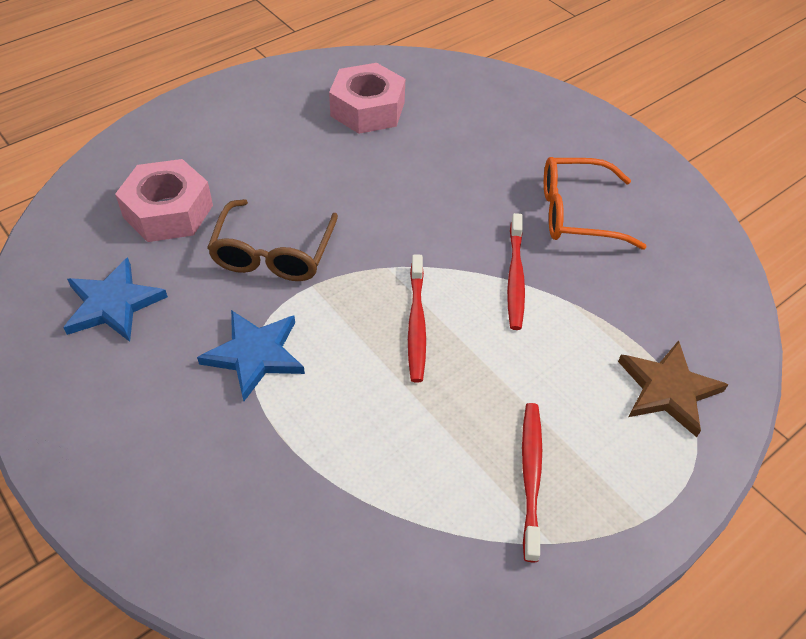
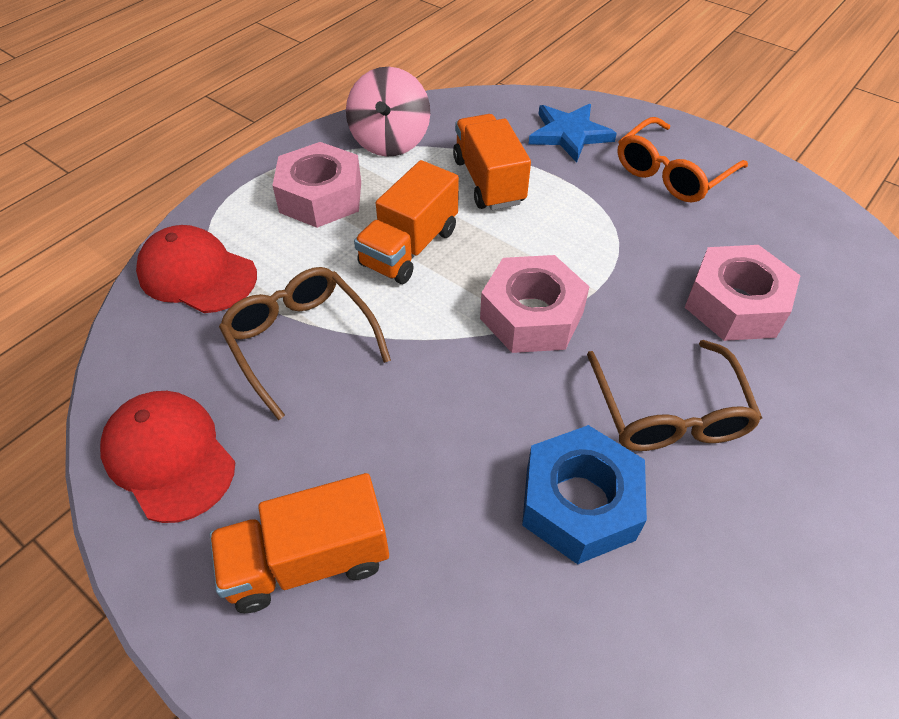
blue nut: none = 0 -> [522,425,647,564] = 1
blue star: [63,258,168,342] [197,310,305,401] = 2 -> [529,104,617,163] = 1
brown glasses: [207,199,338,281] = 1 -> [219,267,391,420] [587,340,762,451] = 2
brown star: [618,340,728,437] = 1 -> none = 0
orange truck: none = 0 -> [210,473,389,613] [354,160,459,284] [453,114,531,210] = 3
pink nut: [115,159,213,242] [329,63,405,134] = 2 -> [272,142,361,228] [480,255,589,353] [685,245,801,341] = 3
pink spinning top: none = 0 -> [346,67,430,157] = 1
red cap: none = 0 -> [100,391,235,523] [136,225,257,313] = 2
red toothbrush: [408,254,426,382] [507,213,525,330] [522,403,542,562] = 3 -> none = 0

